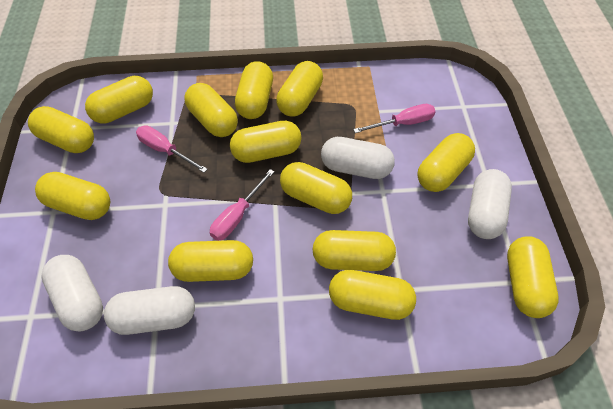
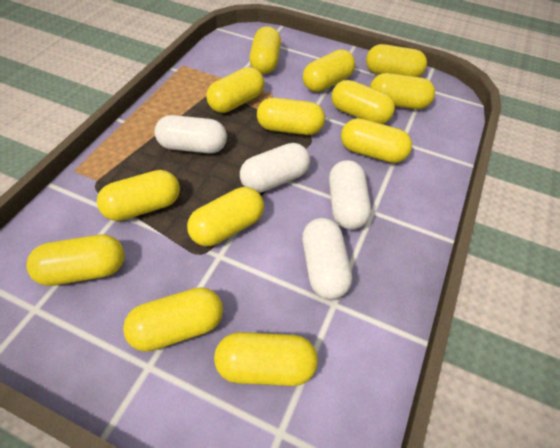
pink screwdriver: [136,125,208,173] [210,169,275,241] [353,104,436,133] = 3 -> none = 0

